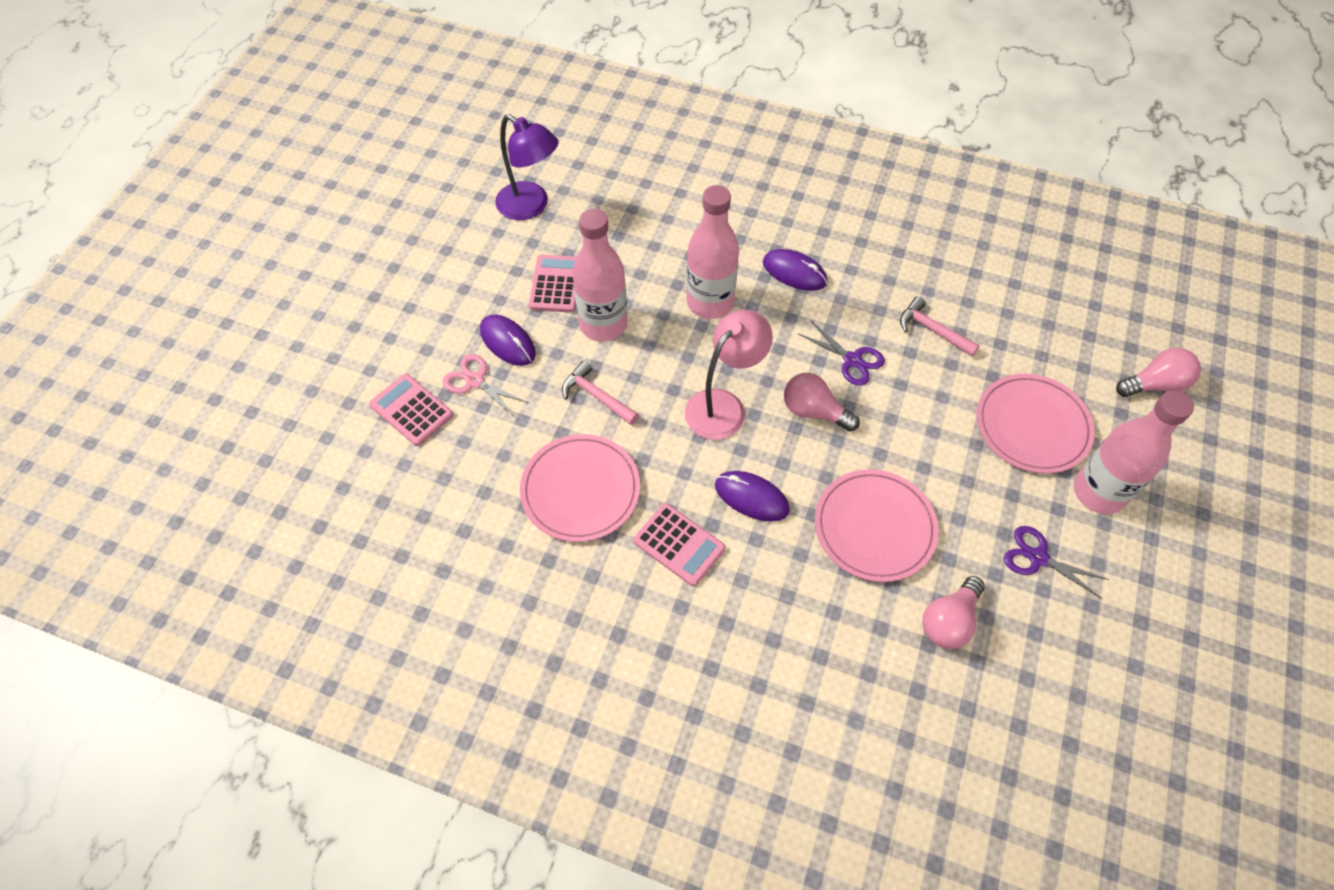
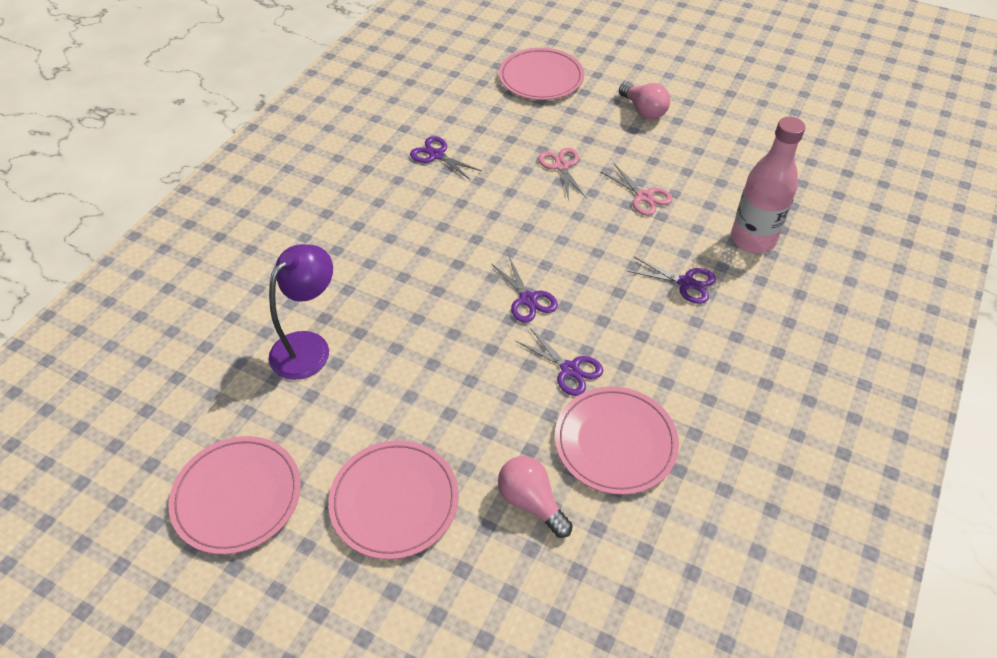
pink bottle: [572,209,627,342] [687,185,739,319] [1074,390,1194,514] = 3 -> [731,117,805,253] = 1
pink calculator: [369,374,453,446] [529,255,576,313] [633,503,726,586] = 3 -> none = 0
pink hammer: [562,361,639,425] [900,296,980,356] = 2 -> none = 0
pink lamp: [685,310,773,440] = 1 -> none = 0
pink light bulb: [784,373,860,432] [922,576,985,649] [1116,348,1201,397] = 3 -> [498,456,573,538] [619,83,670,119] = 2
pink plate: [520,434,640,542] [815,469,939,582] [976,374,1095,474] = 3 -> [169,436,301,554] [328,440,459,560] [499,48,584,100] [555,386,679,495] = 4
pink scissors: [442,354,529,417] = 1 -> [538,148,587,200] [601,164,673,216] = 2
purple mouse: [480,314,536,366] [715,471,790,522] [763,249,828,291] = 3 -> none = 0
purple scissors: [799,321,885,386] [1004,526,1109,599] = 2 -> [410,136,482,180] [492,257,558,323] [516,328,603,396] [628,257,716,304] = 4

